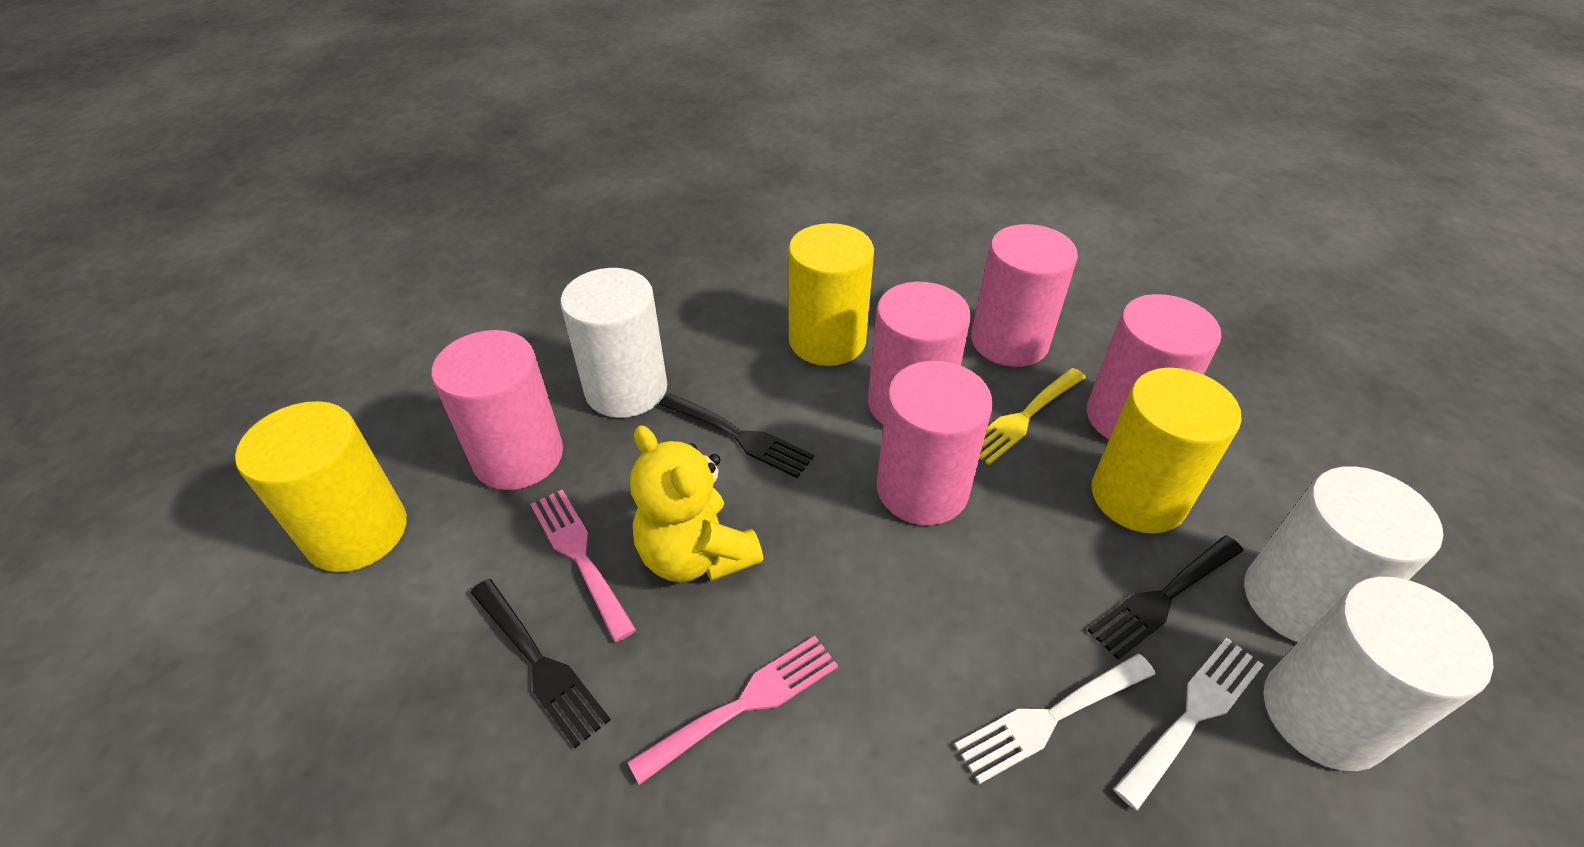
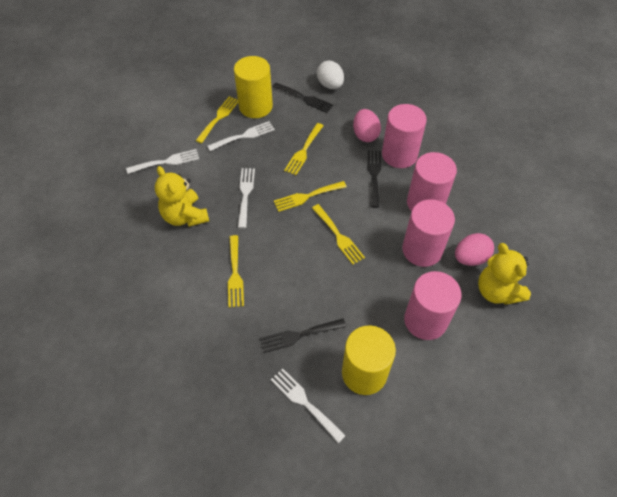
pink cylinder: [431,330,563,490] [868,282,971,425] [877,361,993,525] [971,224,1078,367] [1087,294,1221,439] = 5 -> [382,104,427,168] [402,199,455,267] [404,271,461,340] [407,152,457,211] = 4
pink egg: none = 0 -> [353,109,381,142] [455,233,494,266] = 2
pink fork: [530,489,636,642] [627,636,838,785] = 2 -> none = 0
white cylinder: [560,268,667,418] [1244,466,1443,642] [1264,577,1494,771] = 3 -> none = 0
white egg: none = 0 -> [317,61,344,89] = 1
white fork: [954,654,1155,784] [1114,638,1264,811] = 2 -> [126,149,199,174] [207,121,275,151] [238,168,255,228] [271,368,346,443] = 4
yellow cylinder: [235,401,407,572] [788,223,874,366] [1092,368,1242,534] = 3 -> [234,56,273,118] [342,326,396,395] = 2
yellow fork: [980,368,1086,465] = 1 -> [195,96,238,143] [228,235,244,308] [274,181,347,212] [284,123,324,175] [312,204,365,264] = 5
yellow teddy bear: [630,425,763,582] = 1 -> [155,166,209,227] [478,243,531,305] = 2

